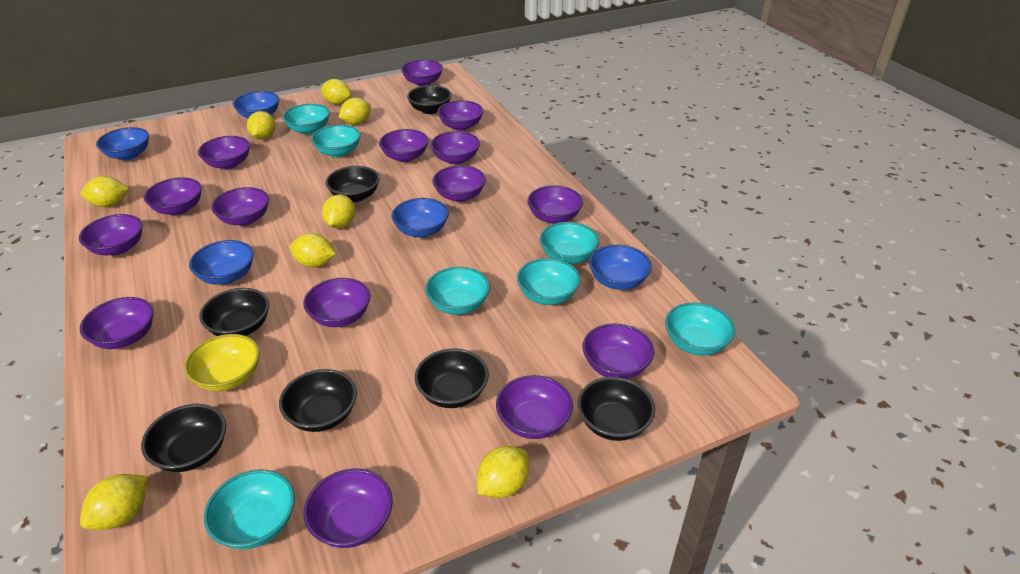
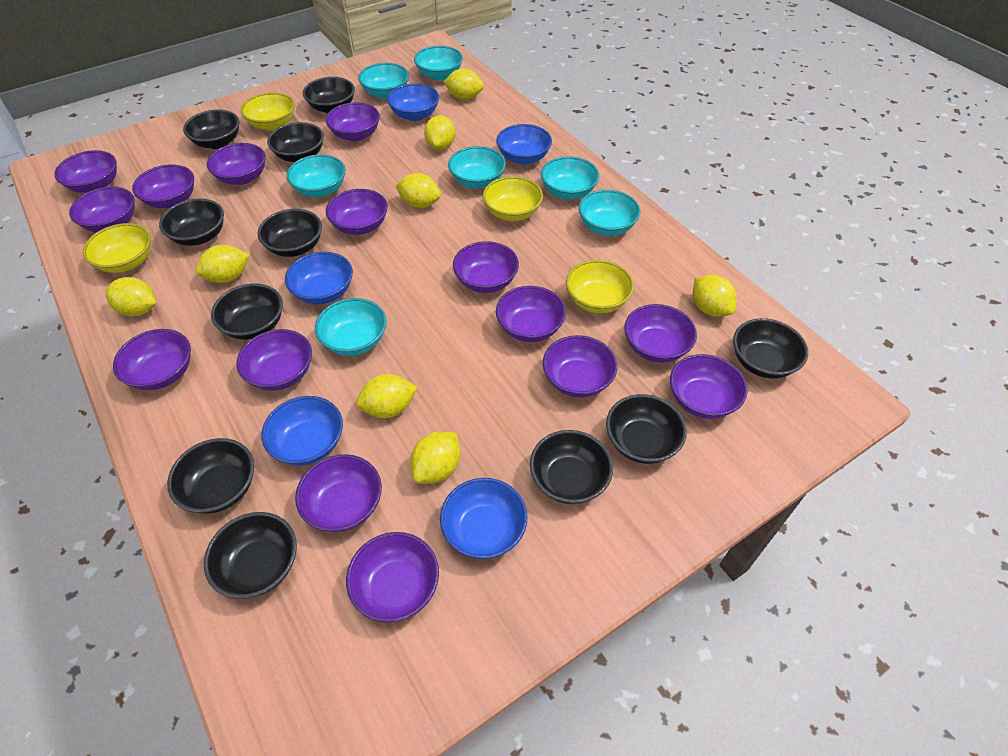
black bowl: [141,404,226,472] [199,288,269,336] [279,369,357,432] [326,166,380,202] [407,85,452,114] [415,348,489,408] [578,377,655,441] = 7 -> [159,199,224,246] [167,438,254,514] [183,109,239,149] [204,512,297,599] [211,284,283,340] [258,209,322,257] [267,122,324,162] [303,77,355,113] [530,430,613,504] [606,394,687,464] [733,318,808,379] = 11
yellow bowl: [184,334,260,391] = 1 -> [83,223,151,273] [241,92,295,131] [483,176,543,221] [566,260,634,313] = 4

